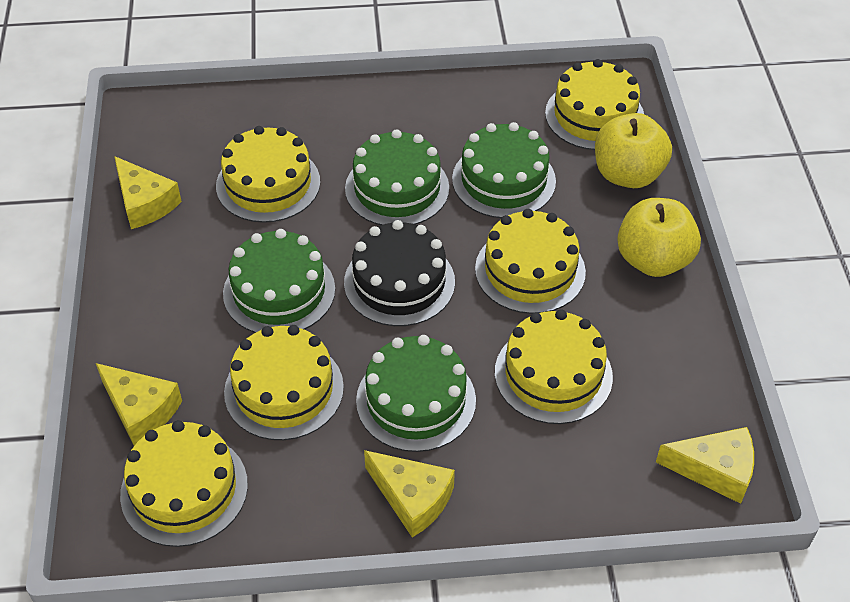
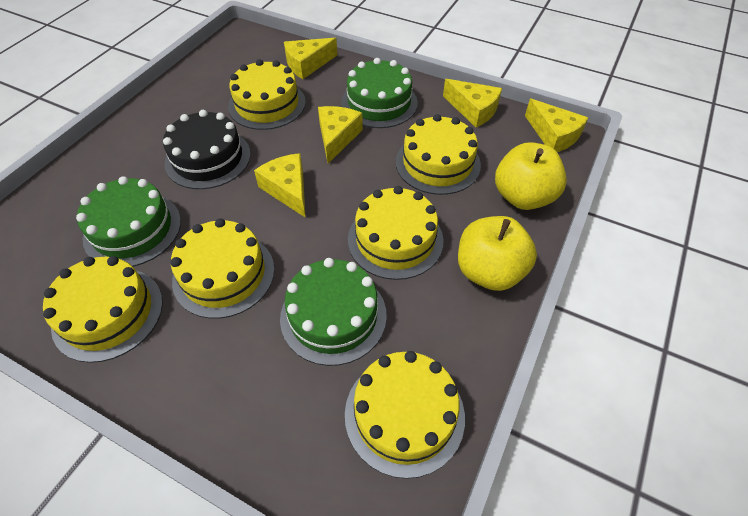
green cake: [223,229,335,333] [345,129,449,225] [356,335,476,452] [452,122,556,218] = 4 -> [76,176,181,267] [280,258,387,366] [341,58,418,128] = 3
yellow cheese: [96,363,182,445] [114,156,182,229] [364,450,455,538] [656,427,754,504] = 4 -> [254,153,306,218] [284,38,337,79] [318,106,363,164] [443,79,502,128] [525,99,588,152] = 5

